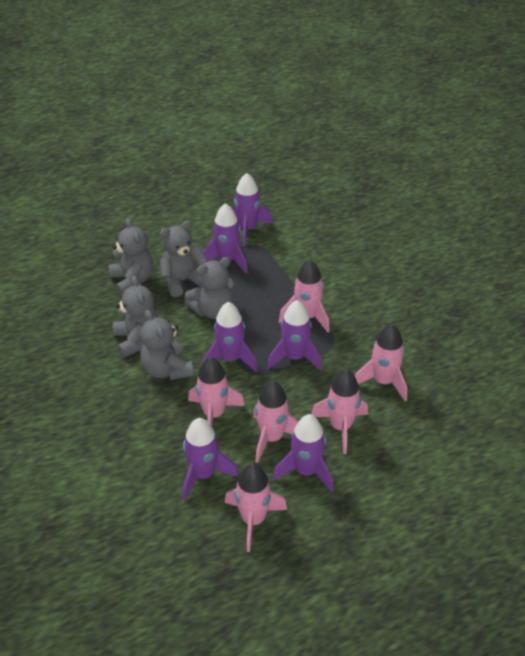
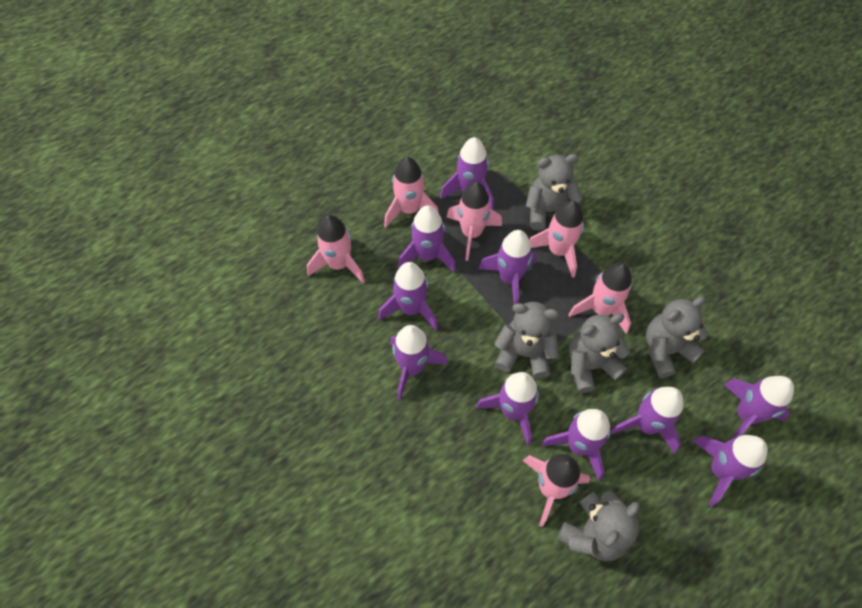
purple rocket: [182,418,238,501] [202,203,248,273] [203,302,258,372] [231,173,272,246] [267,300,322,371] [273,414,334,492] = 6 -> [378,262,438,330] [390,325,448,400] [398,205,456,273] [440,137,494,210] [476,372,539,446] [478,230,536,304] [541,409,610,481] [610,387,684,454] [692,435,768,507] [724,376,794,439] = 10

